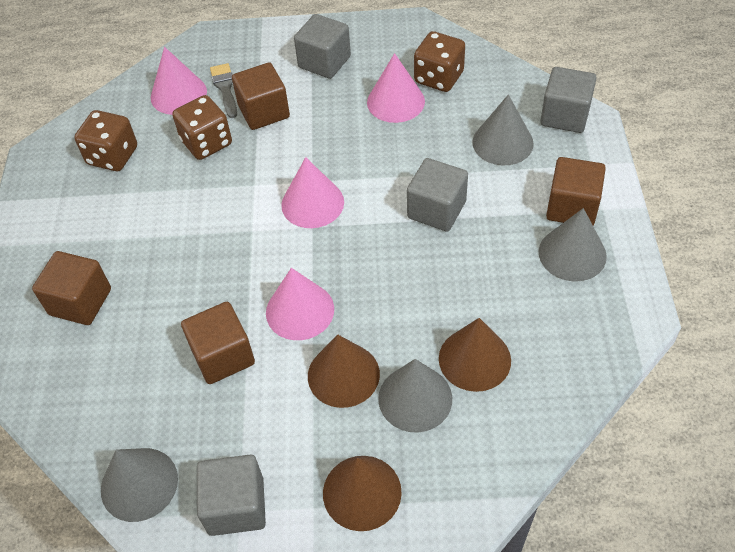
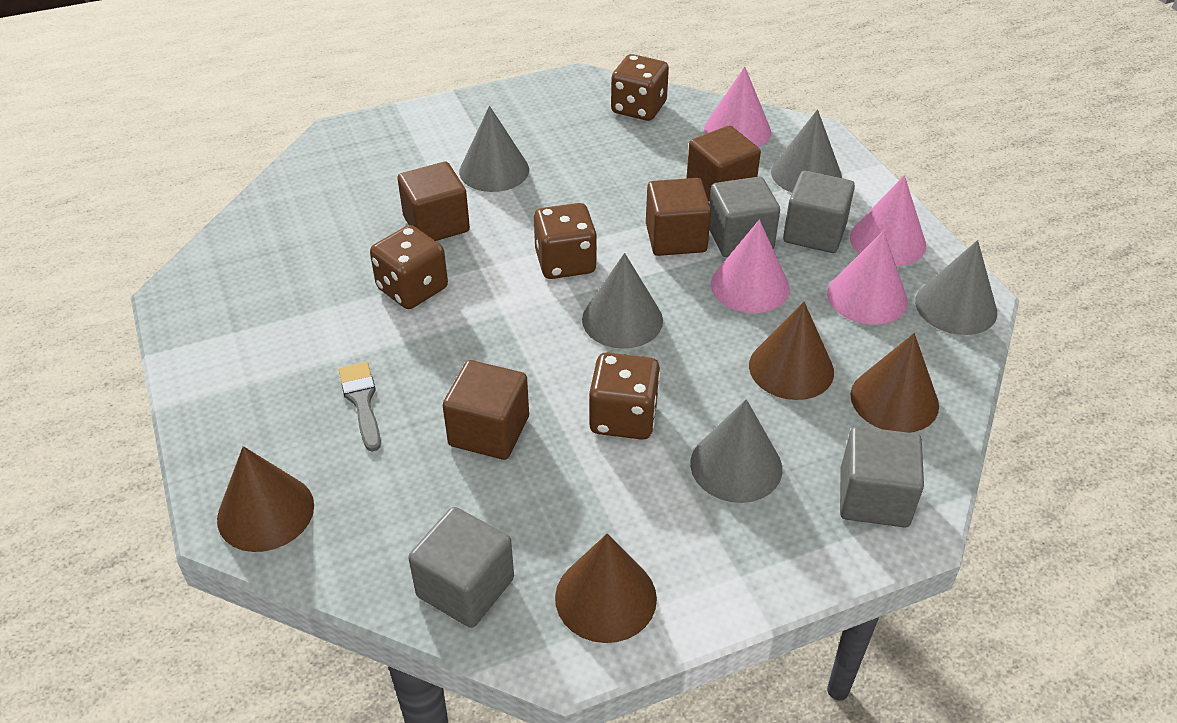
brown cone: [308,335,380,408] [323,456,402,531] [439,318,511,392] = 3 -> [217,446,314,552] [555,533,657,643] [749,302,834,400] [850,333,939,433] = 4
brown dice: [74,110,137,171] [172,95,232,160] [414,31,465,92] = 3 -> [370,225,448,309] [534,203,597,279] [589,353,660,440] [611,54,669,121] = 4
grey cone: [101,448,178,522] [378,359,452,433] [472,94,534,165] [538,208,607,281] = 4 -> [459,106,529,192] [582,253,663,349] [690,399,782,503] [771,109,842,192] [915,240,997,335] = 5

